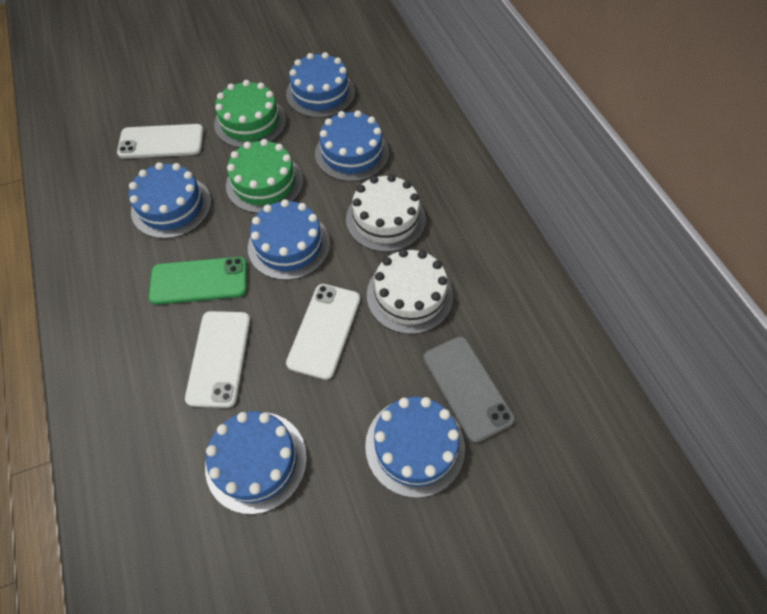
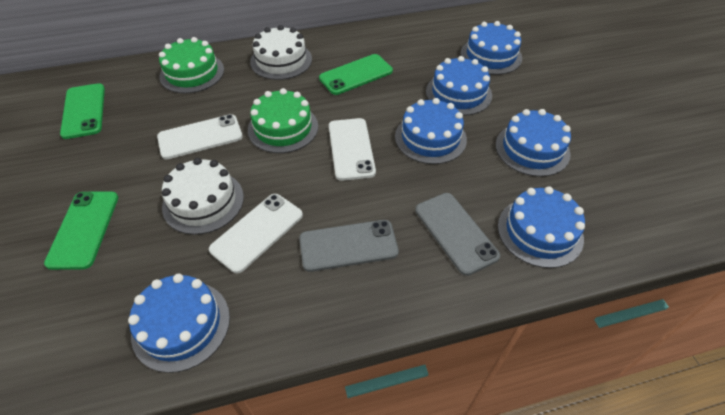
green phone: [149,257,247,305] = 1 -> [44,191,118,270] [60,83,105,139] [319,54,393,95] = 3
grey phone: [423,336,515,443] = 1 -> [299,220,399,272] [415,193,500,276] = 2

